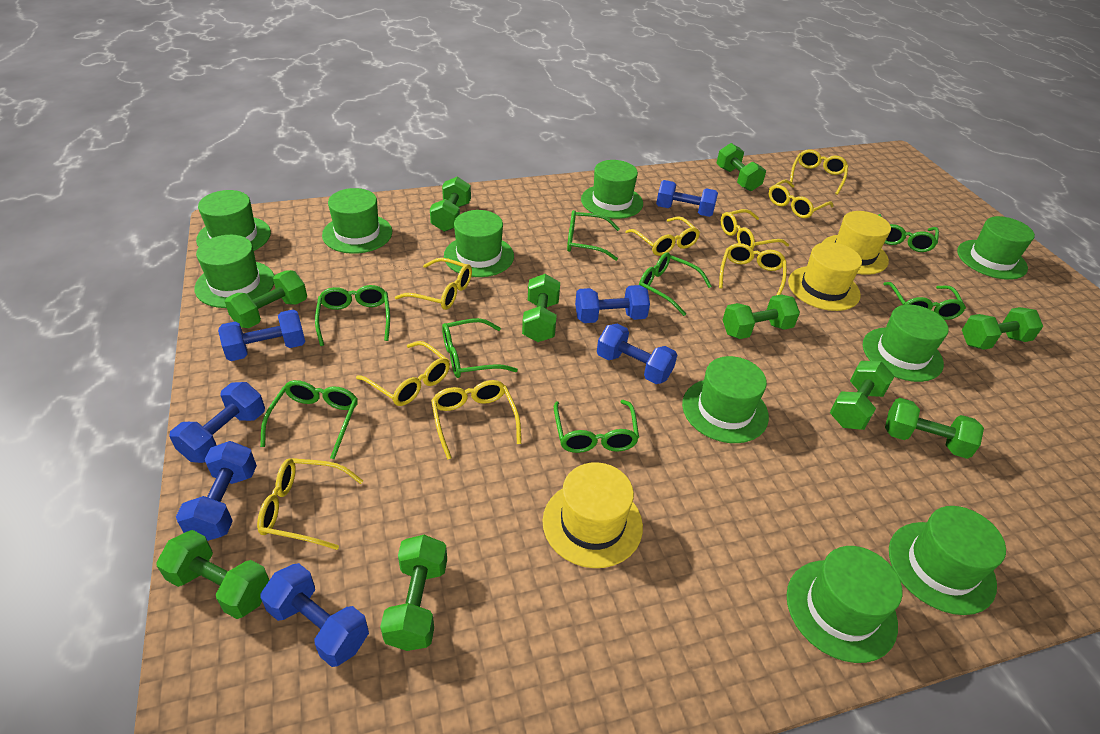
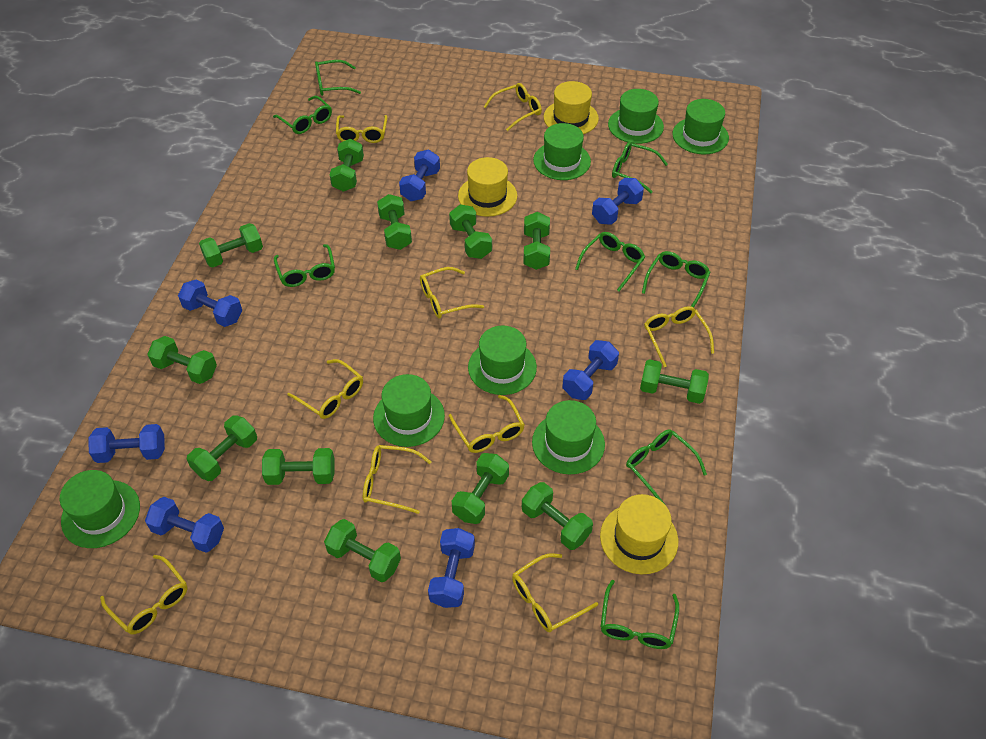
green dumbbell: [156,530,269,619] [225,270,307,328] [380,535,447,651] [430,177,471,232] [522,274,560,342] [716,143,766,191] [723,294,800,339] [830,361,895,430] [885,398,984,459] [962,307,1043,350] = 10 -> [147,336,217,384] [187,415,257,481] [199,223,263,267] [262,448,335,485] [324,519,401,582] [330,139,364,192] [377,194,412,250] [449,204,492,259] [452,453,509,524] [522,482,593,550] [523,212,550,270] [640,359,709,404] = 12
green hat: [194,235,274,308] [196,190,271,251] [322,188,392,254] [444,210,514,277] [581,160,643,219] [682,356,769,443] [786,546,902,663] [863,305,949,382] [889,506,1006,615] [957,216,1035,280] = 10 -> [60,470,140,548] [373,374,445,447] [468,326,537,395] [532,400,605,474] [533,123,591,180] [608,89,664,144] [672,99,729,154] = 7

